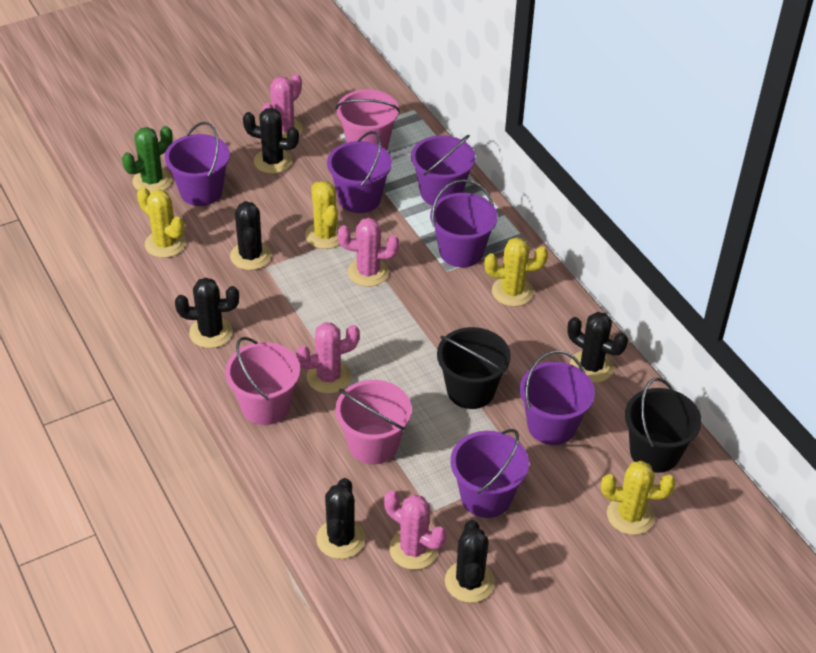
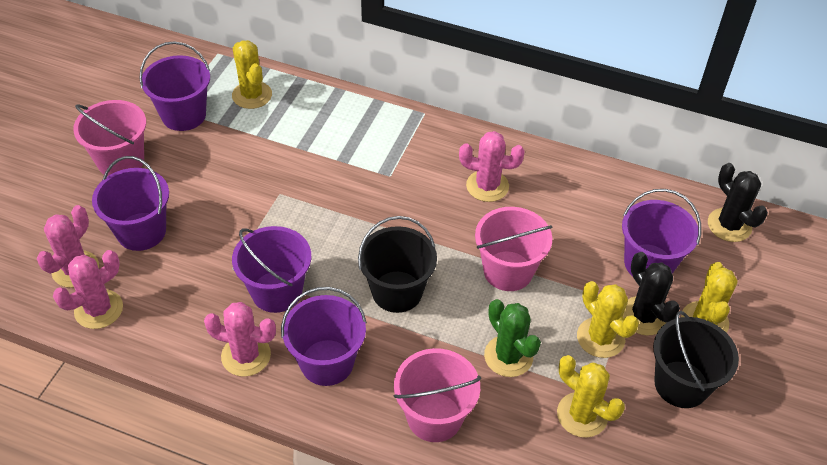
black cactus: [175,278,239,348] [230,201,271,270] [243,108,299,174] [316,478,365,559] [445,520,495,603] [568,312,628,383] = 6 -> [623,252,680,335] [708,163,768,242] = 2
purple bucket: [165,122,230,206] [327,131,392,213] [411,135,476,206] [430,179,497,267] [451,429,529,518] [520,350,595,445] = 6 -> [92,156,169,251] [139,41,210,131] [232,226,311,313] [281,287,367,386] [622,189,701,276] = 5

